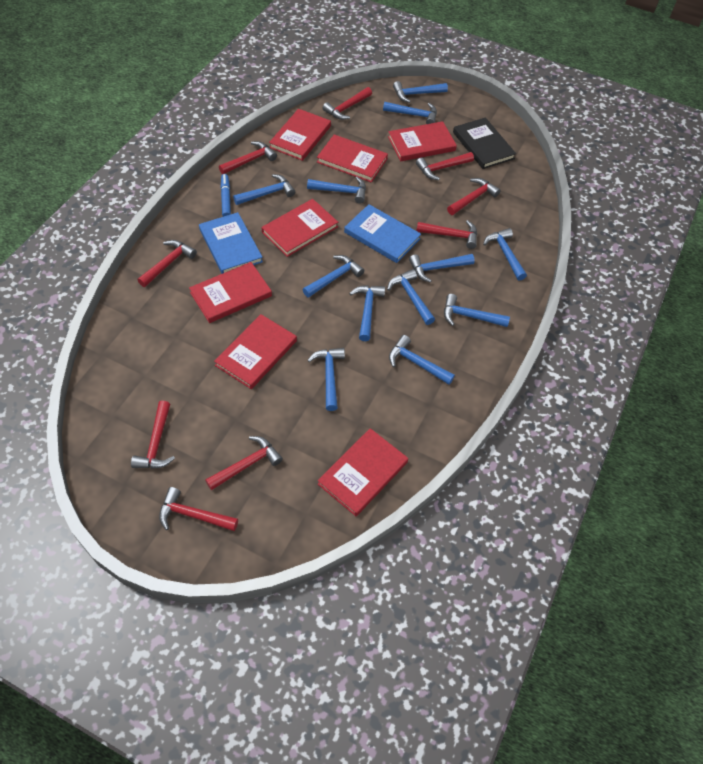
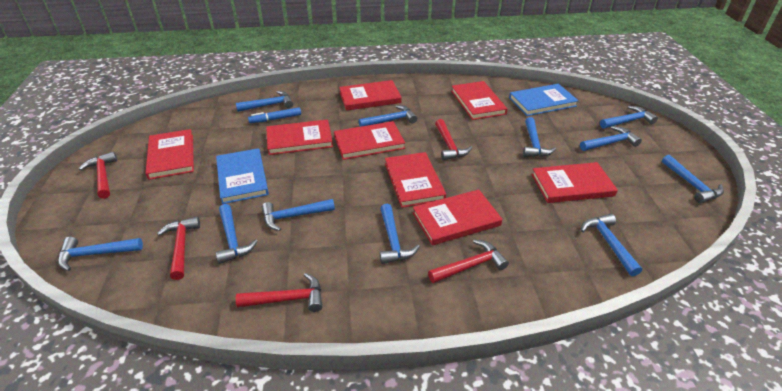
black book: [453,117,516,169] = 1 -> none = 0
blue hammer: [233,174,295,205] [303,255,364,298] [307,177,366,203] [308,348,345,411] [349,285,385,341] [383,102,437,124] [387,269,435,325] [389,335,455,385] [393,81,448,103] [409,254,475,283] [444,294,510,327] [483,228,527,281] = 12 -> [58,237,143,271] [216,204,258,264] [236,91,293,112] [262,199,335,231] [359,105,417,127] [379,204,420,264] [523,117,556,157] [580,126,642,151] [581,214,642,276] [600,106,658,129] [662,155,724,203] = 11
red book: [189,262,272,323] [214,314,297,389] [262,199,338,257] [269,109,331,161] [317,134,388,183] [318,428,408,516] [388,121,457,161] = 7 -> [145,129,194,180] [266,119,333,155] [334,121,405,160] [339,80,402,111] [385,152,446,208] [413,189,502,245] [451,81,508,120] [531,162,618,203] = 8
red hammer: [131,401,175,469] [138,240,197,287] [159,487,238,531] [205,436,283,490] [219,141,277,174] [322,87,372,120] [416,152,474,180] [417,220,477,249] [447,178,501,215] = 9 -> [79,152,117,199] [157,216,200,280] [236,273,322,312] [428,240,509,283] [435,119,472,160] = 5

